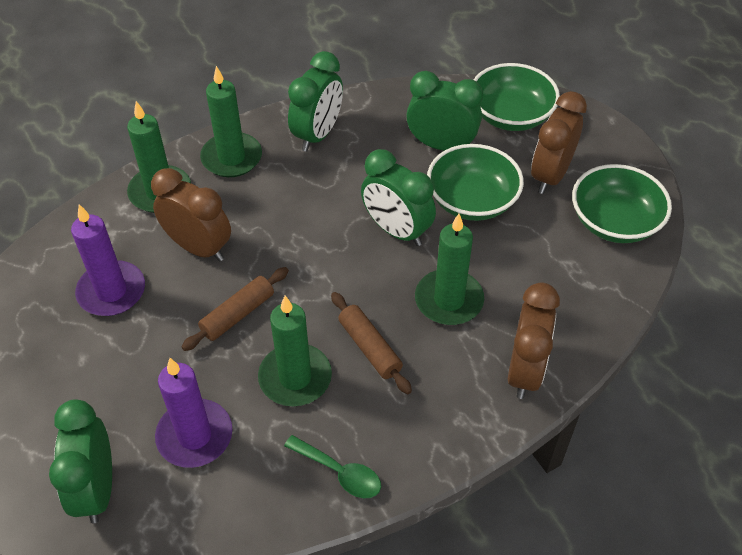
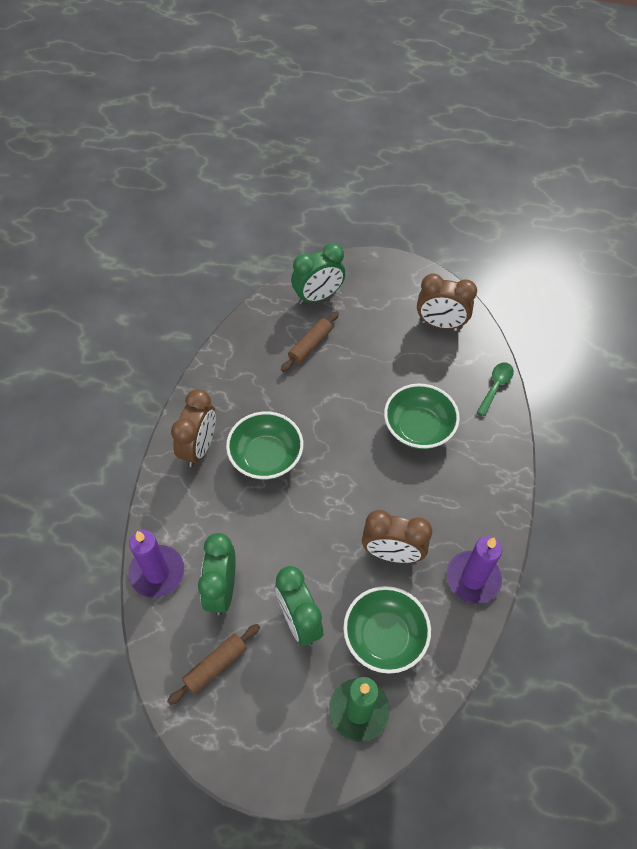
green candle: [127,101,191,213] [200,66,262,177] [258,296,332,406] [415,214,484,325] = 4 -> [329,677,390,742] = 1
green clock: [49,399,112,523] [288,51,343,152] [361,149,436,246] [406,71,483,151] = 4 -> [198,533,236,615] [275,566,323,645] [291,243,345,305] = 3

